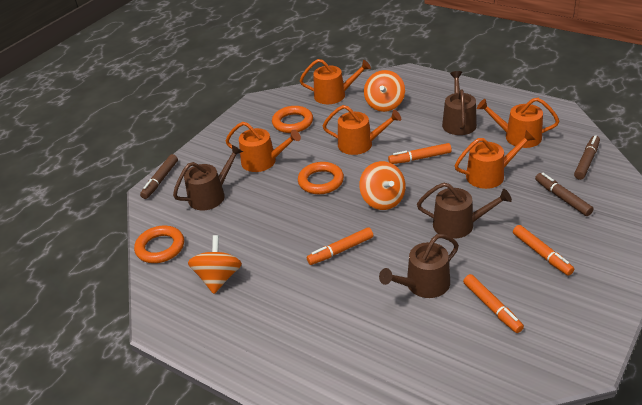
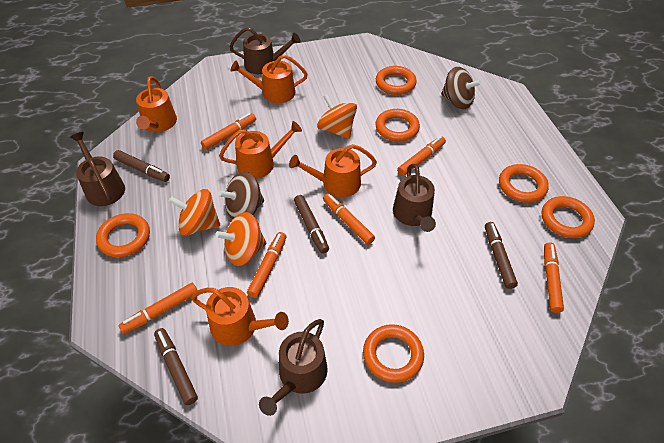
brown marker: [140,154,178,199] [535,173,594,216] [574,135,600,180] = 3 -> [113,150,170,182] [154,328,198,405] [294,195,329,254] [485,222,518,289] = 4
brown spinning top: none = 0 -> [218,172,264,220] [441,67,481,109] = 2
orange marker: [307,227,373,265] [388,143,452,164] [463,274,524,333] [513,225,574,276] = 4 -> [119,283,198,334] [201,113,256,150] [247,232,286,298] [323,193,375,245] [397,136,446,176] [544,243,564,313] = 6
orange ring: [134,226,184,263] [272,106,313,133] [298,162,344,194] = 3 -> [96,213,150,257] [363,324,424,383] [375,109,420,142] [376,66,417,95] [499,164,549,203] [542,196,595,238] = 6

